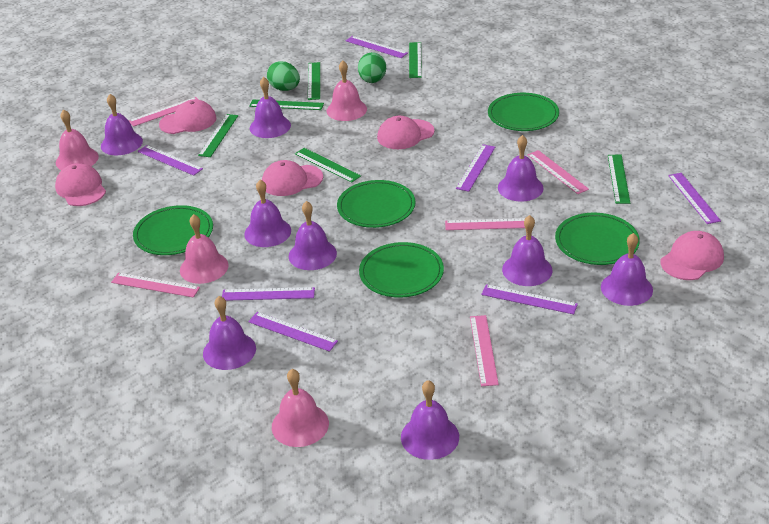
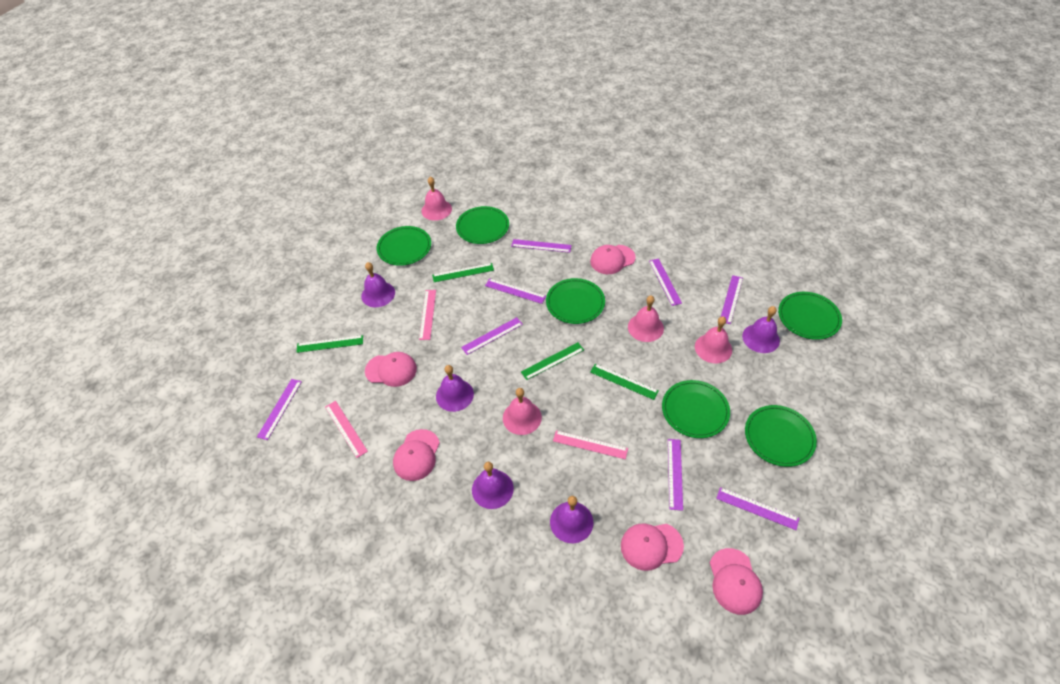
green egg: [267,61,300,91] [358,52,386,83] = 2 -> none = 0
green plate: [133,205,213,255] [337,180,416,228] [359,242,444,298] [488,93,559,131] [555,213,640,265] = 5 -> [377,226,431,266] [456,206,509,244] [546,278,605,324] [662,380,730,438] [745,405,817,467] [778,292,842,340] = 6
green ruler: [198,114,238,157] [249,100,324,110] [295,148,361,182] [308,62,320,100] [409,42,422,78] [608,155,630,204] = 6 -> [296,335,363,353] [432,263,494,282] [521,342,584,380] [590,364,659,400] = 4
pink ruler: [111,273,200,298] [128,97,199,127] [445,218,525,230] [470,315,499,386] [528,150,589,194] = 5 -> [325,401,368,458] [419,290,436,340] [553,430,628,459] = 3
purple bell: [101,94,143,155] [203,296,256,370] [244,180,291,247] [250,77,291,138] [289,201,337,270] [401,380,459,460] [498,135,544,202] [502,215,553,286] [601,233,653,306] = 9 -> [361,262,395,307] [436,365,474,412] [472,462,514,509] [550,496,593,543] [742,306,780,353] = 5
purple ruler: [138,145,203,176] [222,287,315,301] [248,312,338,352] [346,36,408,58] [456,144,495,192] [481,284,578,314] [668,173,721,224] = 7 -> [257,379,302,440] [461,317,523,355] [485,278,546,304] [511,239,572,253] [649,259,682,306] [668,439,683,511] [716,487,799,530] [721,275,743,324] = 8

